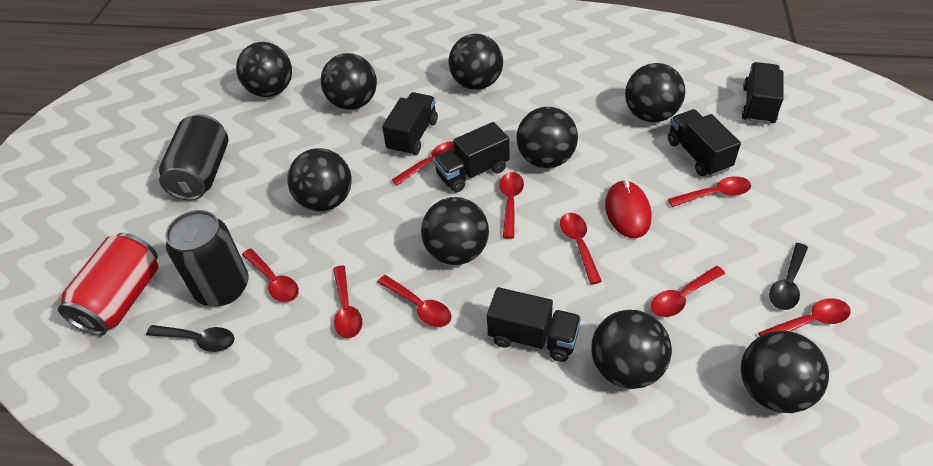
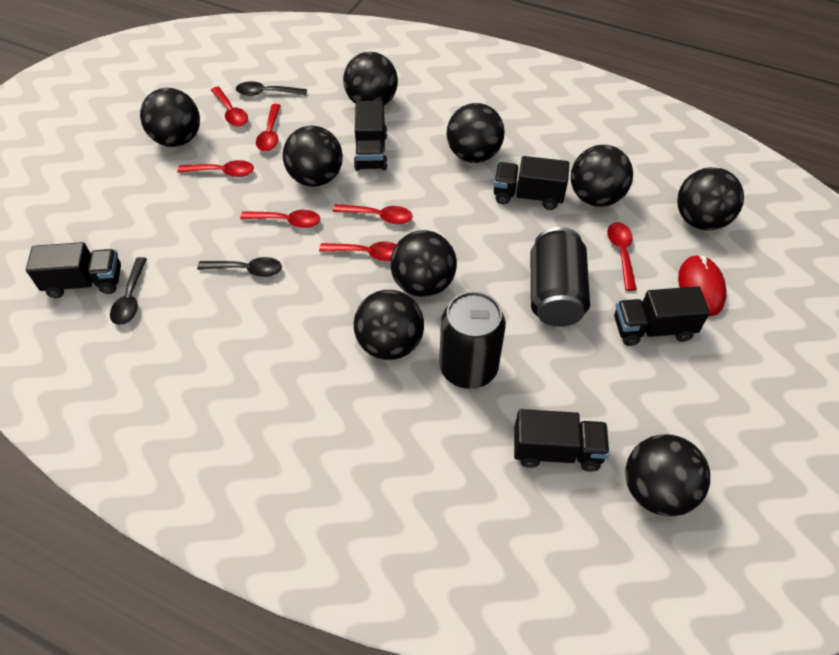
black spoon: [146,325,235,352] [769,243,808,310] = 2 -> [110,257,147,325] [197,257,282,277] [236,81,307,96] = 3
red can: [58,233,158,336] = 1 -> none = 0
red spoon: [242,248,299,302] [333,265,362,338] [377,275,451,327] [392,141,454,186] [499,172,524,239] [560,213,602,285] [651,266,725,317] [668,176,751,207] [758,298,851,336] = 9 -> [177,160,254,177] [211,87,248,127] [240,210,320,228] [256,104,281,151] [319,242,397,261] [333,204,412,224] [607,222,637,291] = 7

